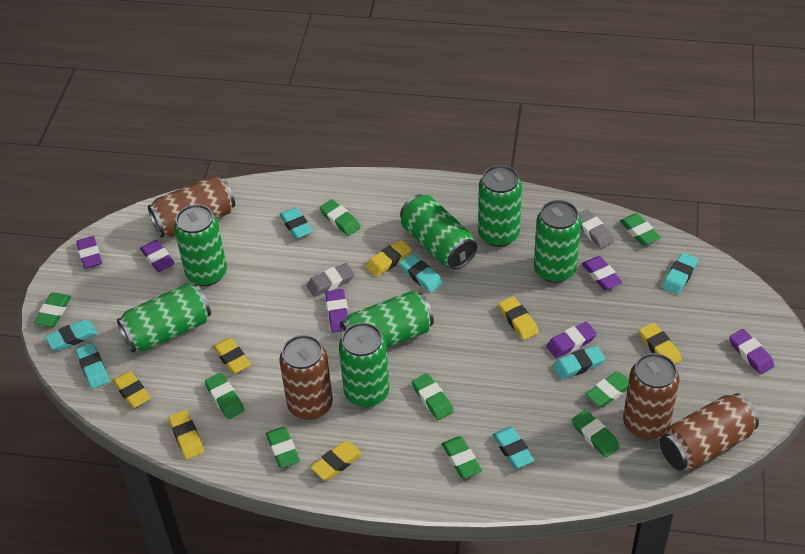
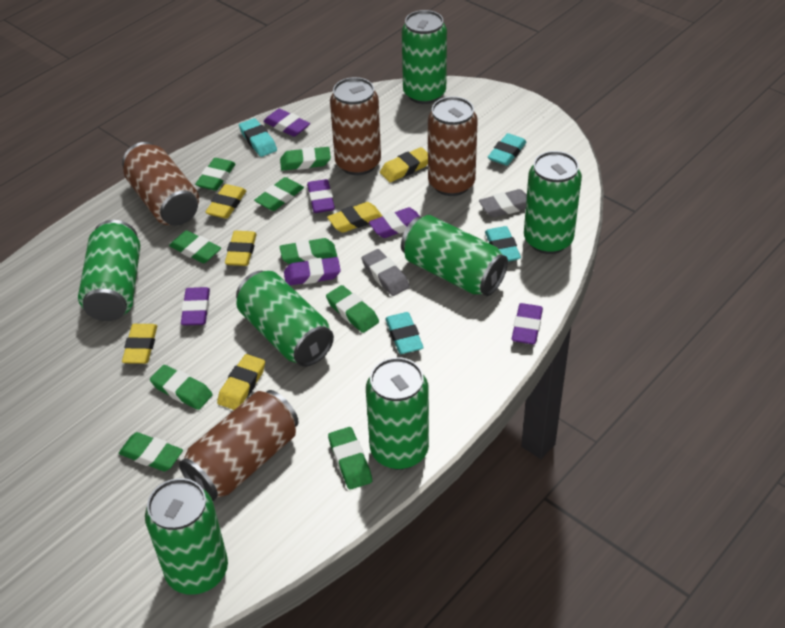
turquoise eraser: [45,320,98,351] [76,343,109,389] [280,207,313,239] [399,254,443,293] [493,427,535,468] [553,345,605,380] [662,252,698,295] = 7 -> [239,118,277,157] [385,312,424,354] [485,226,521,262] [488,133,527,166] = 4
yellow eraser: [113,371,151,408] [168,410,204,459] [213,338,251,374] [310,441,362,480] [366,240,411,277] [499,296,539,340] [639,323,682,364] = 7 -> [122,324,157,364] [205,184,246,219] [217,354,265,410] [225,231,257,266] [327,202,382,233] [380,147,428,182] = 6

